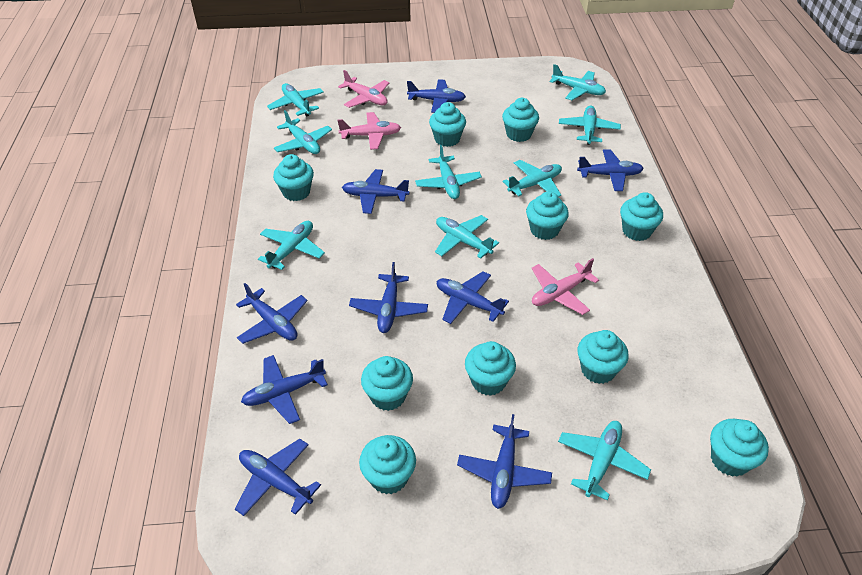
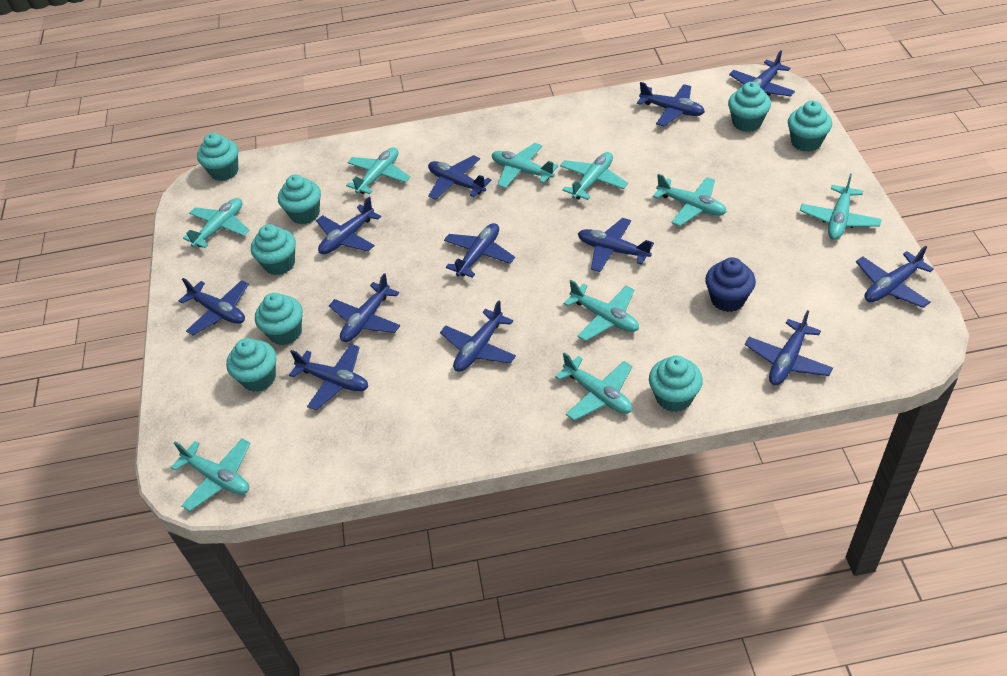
blue cupcake: none = 0 -> [705,257,756,312] = 1
blue plane: [235,439,321,516] [236,283,307,344] [241,355,328,424] [342,169,410,214] [349,262,428,333] [407,79,466,113] [436,271,509,324] [457,414,552,509] [577,149,644,191] = 9 -> [179,278,249,335] [289,344,368,410] [316,197,381,254] [329,273,400,342] [428,155,492,200] [440,300,516,372] [444,223,515,278] [578,218,654,272] [637,82,705,126] [729,50,795,96] [745,310,833,385] [856,246,934,308] = 12
pink plane: [337,112,401,150] [338,70,389,108] [531,258,599,315] = 3 -> none = 0
turquoise cupcake: [273,154,314,201] [359,435,416,494] [361,356,413,411] [429,102,466,147] [465,341,516,396] [502,98,539,142] [526,191,569,240] [578,330,629,384] [620,192,663,241] [710,419,769,477] = 10 -> [197,133,238,181] [226,338,276,392] [251,224,296,275] [255,293,303,345] [278,175,321,224] [649,356,703,412] [728,82,771,132] [788,101,832,152] = 8

